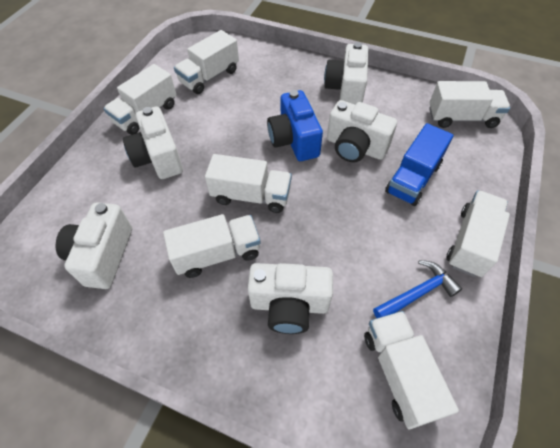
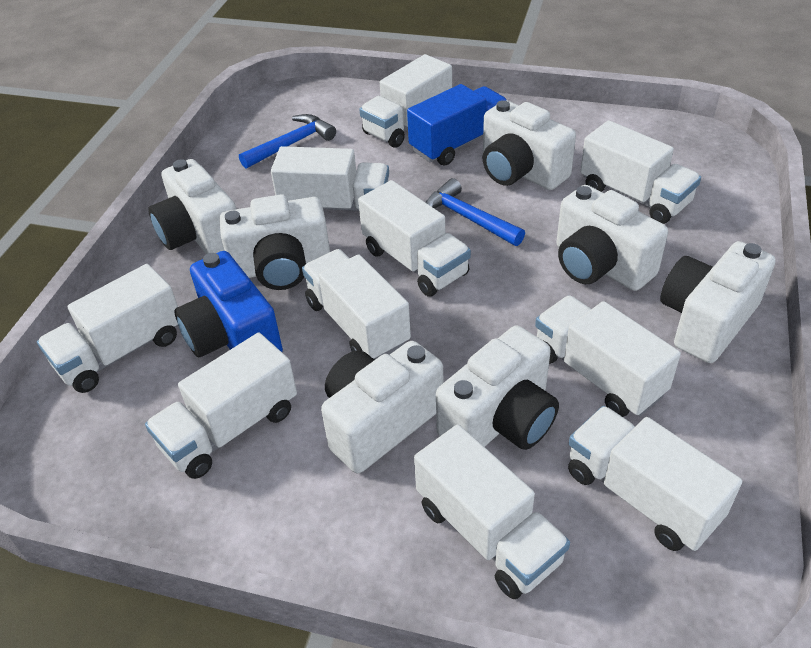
blue hammer: [373,260,462,318] = 1 -> [239,114,336,168] [425,178,525,246] = 2
white camera: [56,202,132,289] [123,107,183,179] [247,263,333,334] [324,42,368,105] [327,100,397,162] = 5 -> [148,159,236,254] [219,194,330,290] [321,341,443,473] [436,325,559,450] [482,100,576,190] [557,185,668,291] [660,241,776,363] = 7
white truck: [103,64,177,135] [163,214,261,278] [174,30,239,94] [205,154,292,213] [364,311,459,429] [429,81,510,128] [446,190,510,277] = 7 -> [37,264,178,393] [145,333,297,479] [271,146,389,214] [302,249,411,360] [358,180,471,297] [359,54,452,148] [414,424,570,599] [535,295,681,417] [568,406,742,551] [580,120,701,224] = 10

